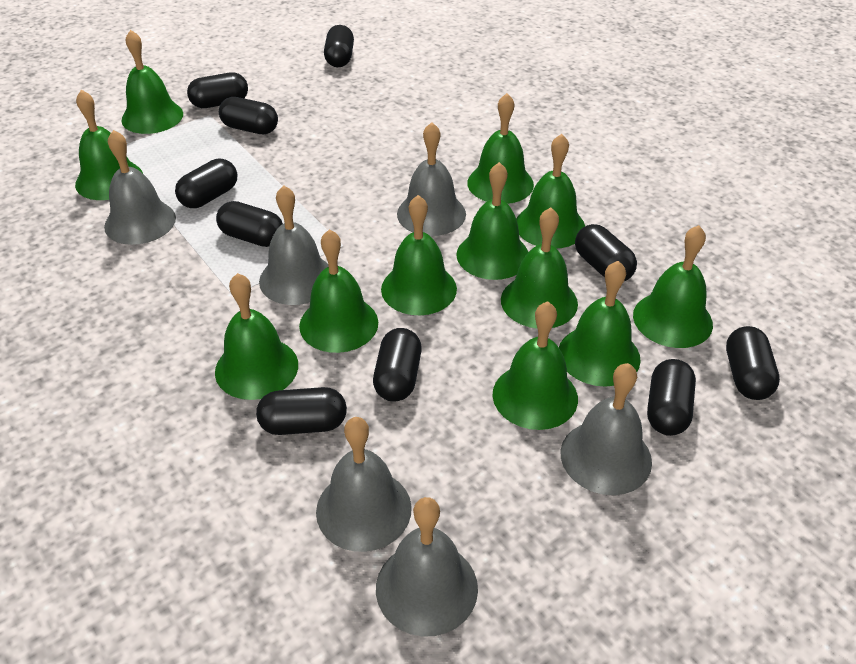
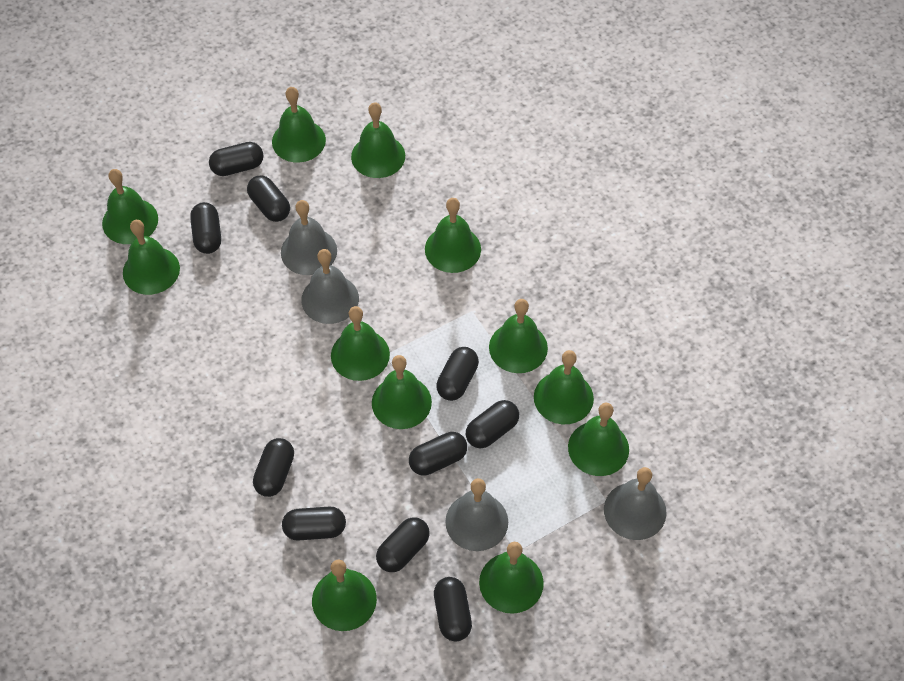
grey bell: [104,130,176,245] [259,185,329,305] [316,417,412,552] [376,497,478,637] [397,122,466,236] [561,363,652,495] = 6 -> [281,200,337,275] [301,249,359,324] [445,478,508,551] [604,467,667,540] = 4

